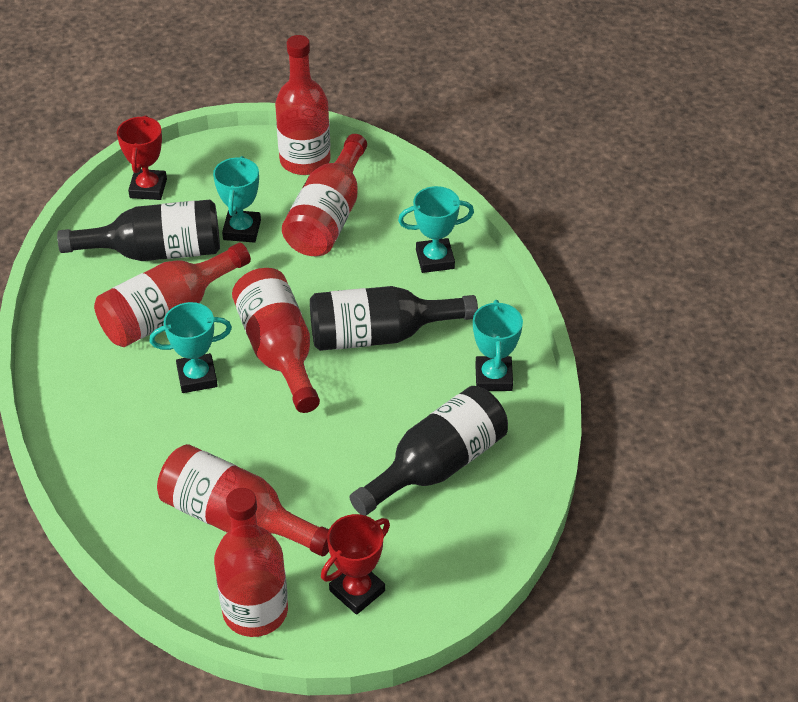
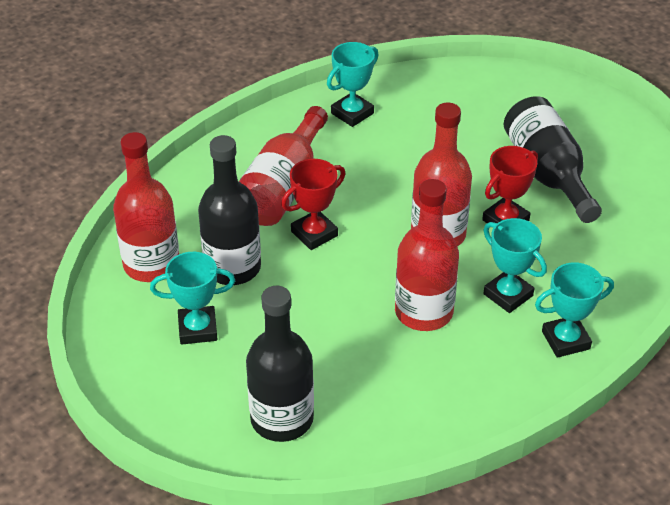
red bottle: [94,243,251,347] [157,444,329,556] [214,488,288,637] [232,268,320,413] [275,35,331,175] [282,134,367,256] = 6 -> [113,132,179,282] [239,106,328,226] [395,179,459,331] [411,103,472,246] = 4

